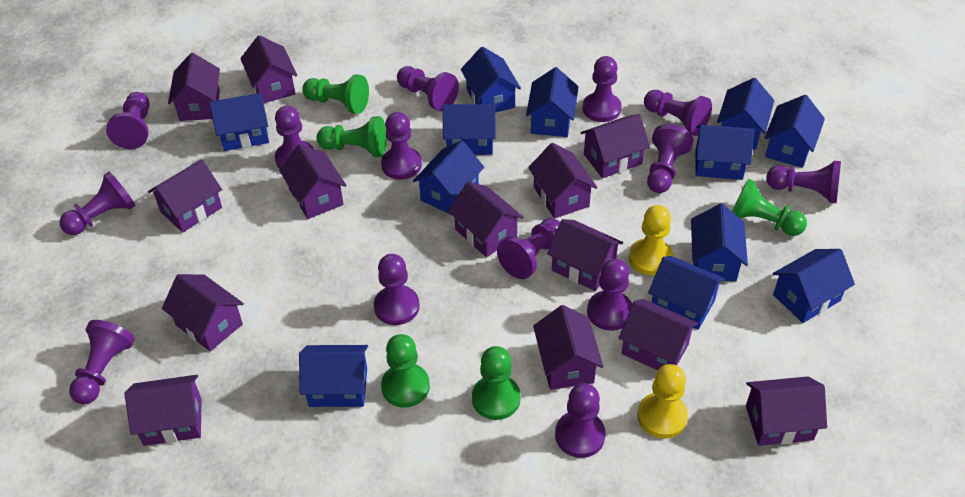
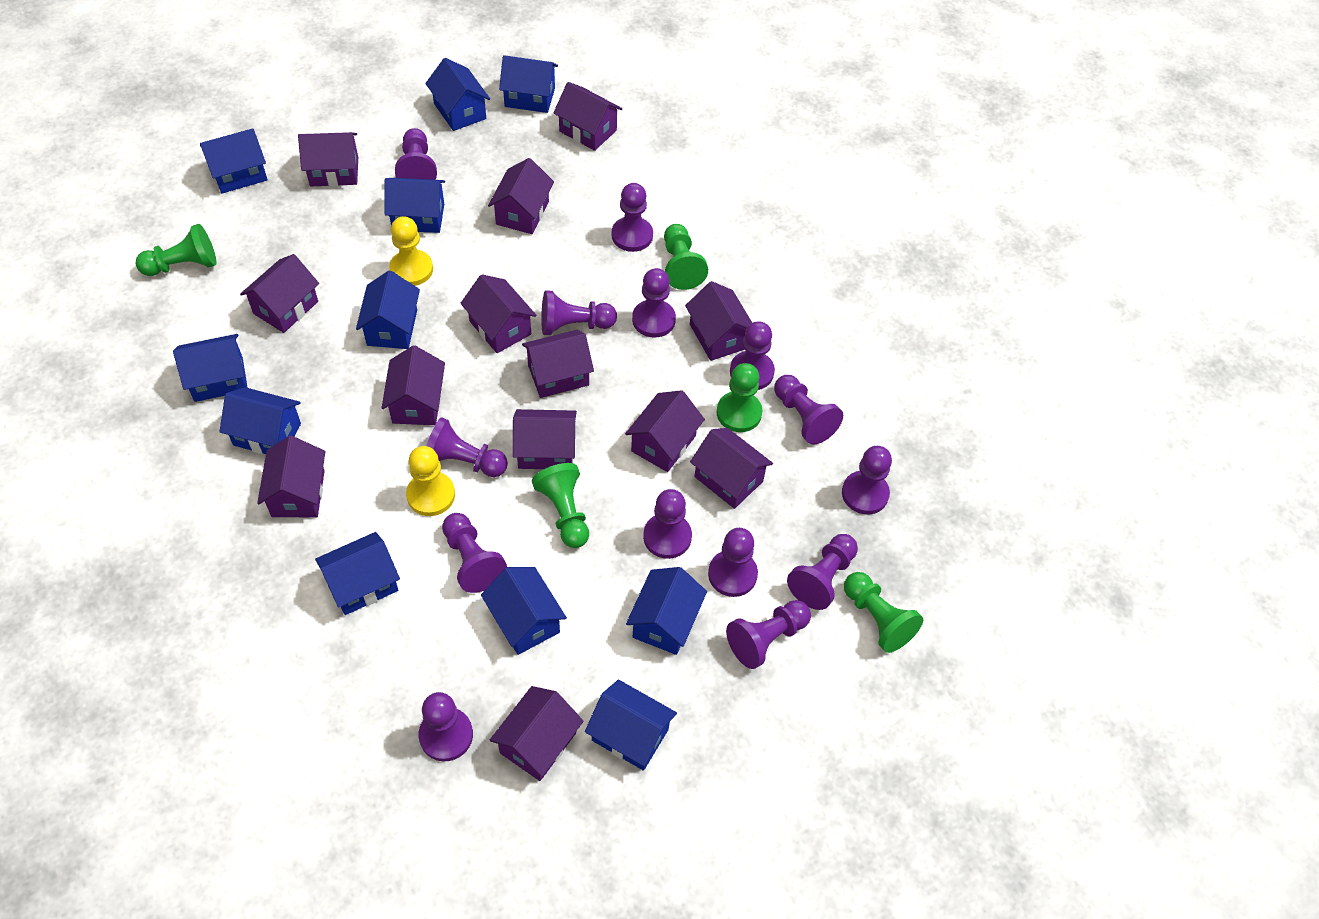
blue house: [209,93,269,151] [299,345,368,407] [413,140,484,214] [443,104,495,155] [461,47,521,113] [526,67,578,137] [648,256,725,330] [691,203,748,281] [696,125,754,180] [717,78,774,150] [765,95,825,168] [773,249,855,323] = 12 -> [173,334,248,402] [200,128,268,194] [219,387,301,454] [315,532,400,615] [356,271,420,349] [385,178,445,233] [425,58,490,131] [481,567,567,655] [499,55,558,113] [585,680,677,771] [626,567,707,655] = 11

